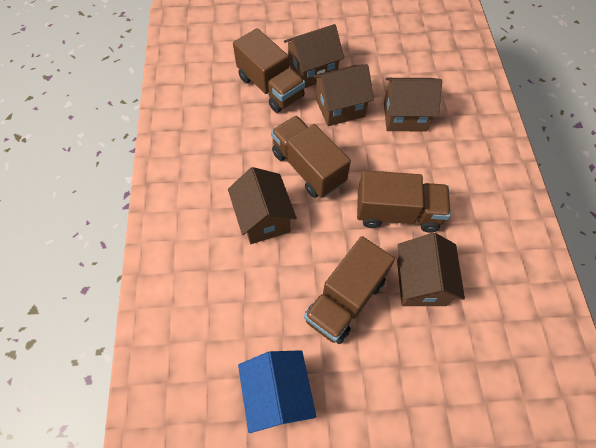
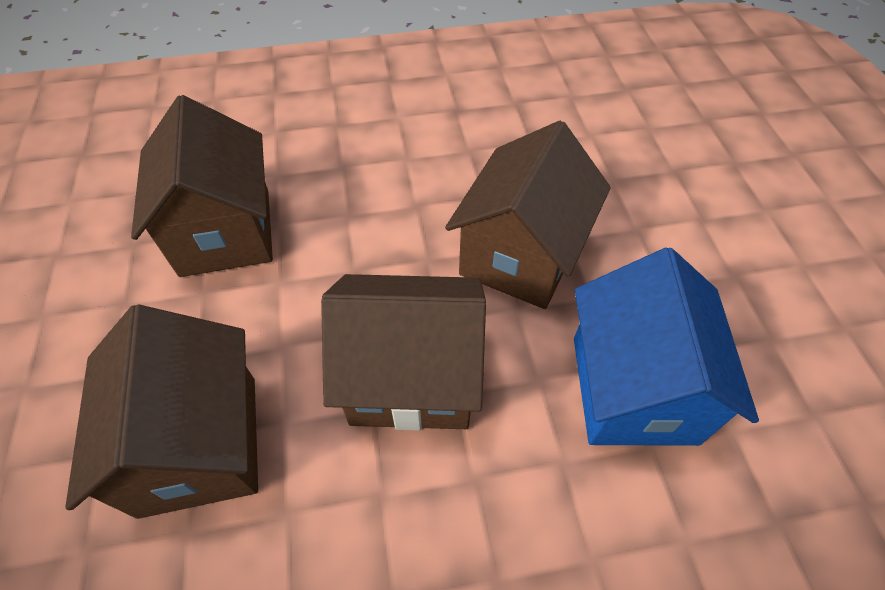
brown house: [228,167,297,244] [284,24,344,89] [313,64,374,126] [384,78,442,131] [397,233,465,306] = 5 -> [65,305,258,519] [131,95,273,277] [321,274,486,431] [445,121,611,309] = 4
brown truck: [233,28,305,113] [271,116,351,198] [304,236,395,344] [357,170,451,232] = 4 -> none = 0

